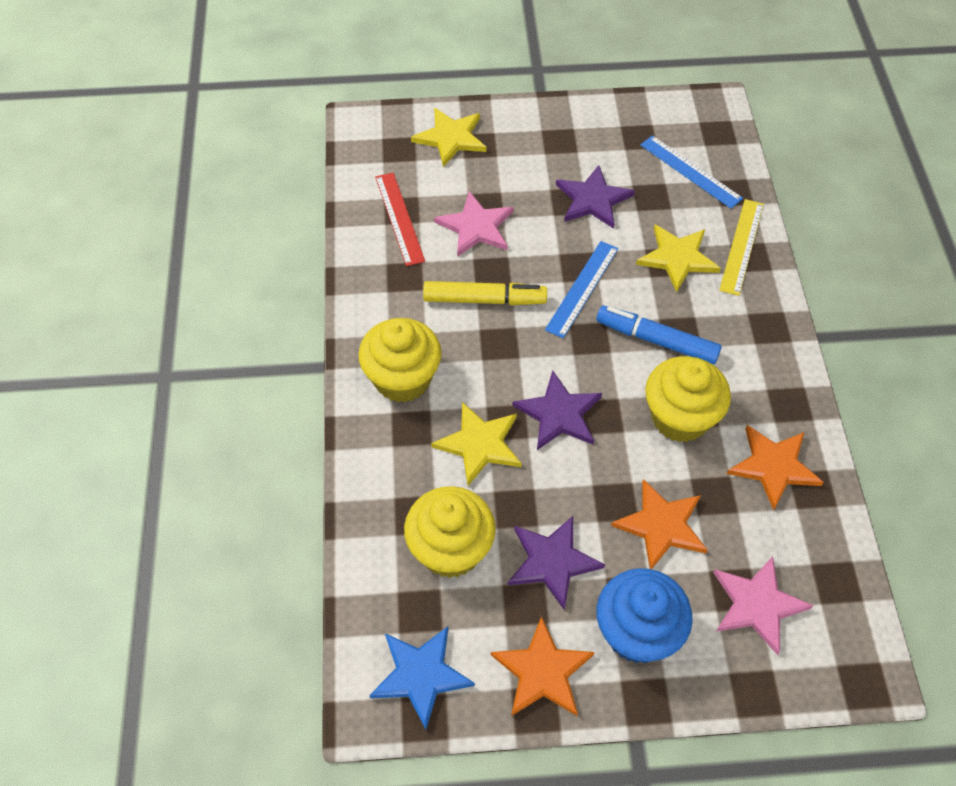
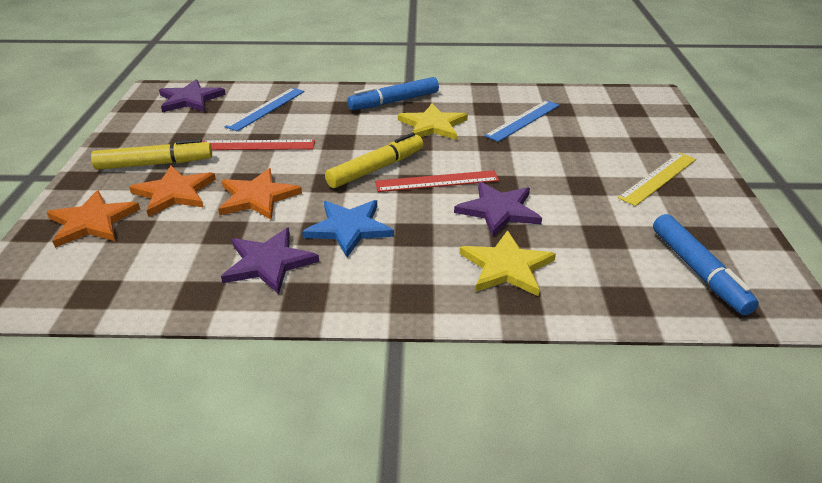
blue cupcake: [596,568,693,663] = 1 -> none = 0
blue marker: [596,305,722,364] = 1 -> [347,77,439,110] [653,214,759,315] = 2
pink star: [434,191,514,257] [714,556,813,655] = 2 -> none = 0
red ruler: [375,173,425,266] = 1 -> [203,140,315,150] [375,170,499,192] = 2
yellow cupcake: [358,318,442,402] [404,486,496,578] [645,356,731,442] = 3 -> none = 0
yellow marker: [423,281,547,305] = 1 -> [91,139,212,170] [325,133,423,188] = 2
yellow star: [411,108,487,167] [431,402,522,486] [636,225,721,292] = 3 -> [398,103,468,140] [460,230,556,297] = 2

